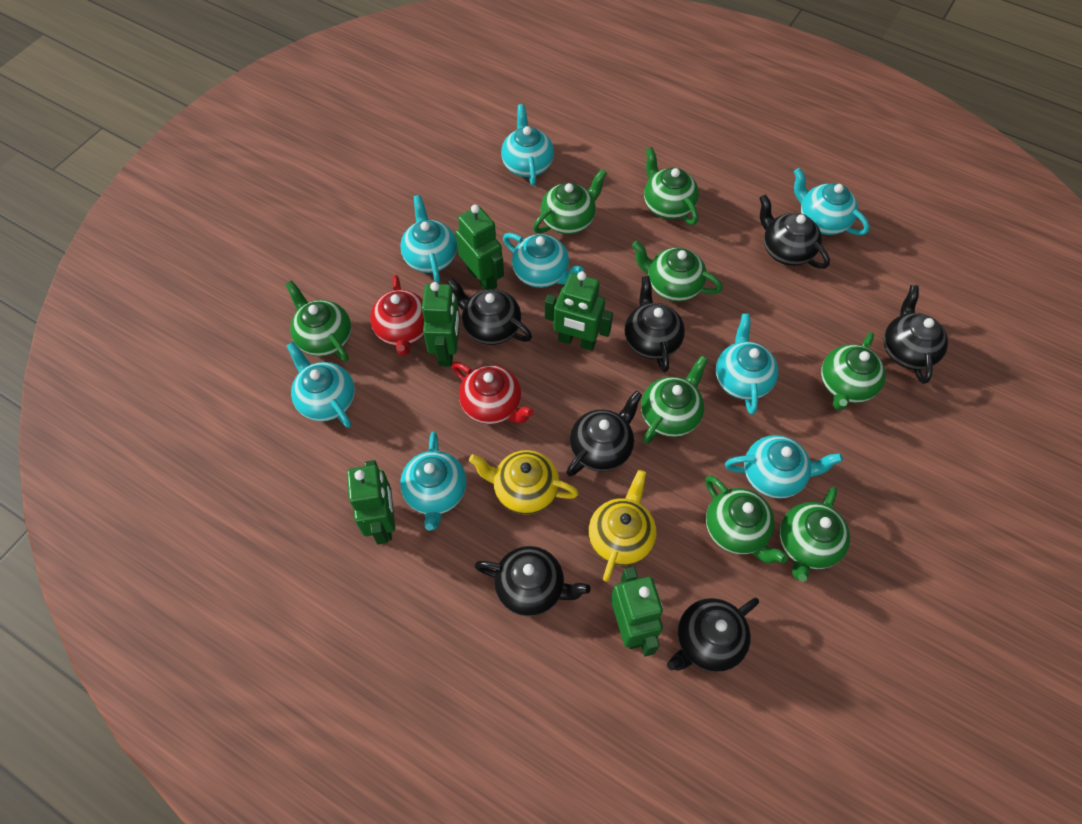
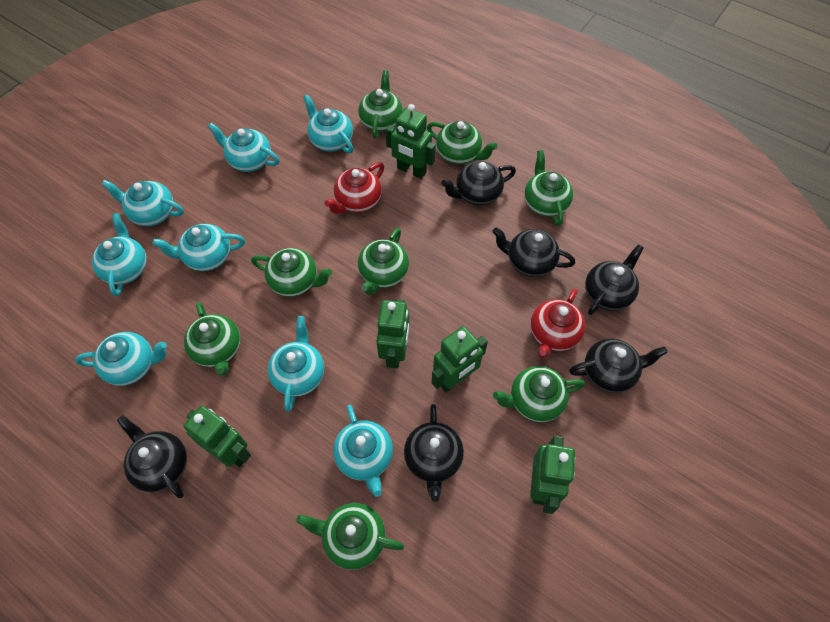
black teapot: [447,278,532,345] [474,546,591,616] [566,391,642,476] [624,276,685,373] [667,598,759,672] [759,195,830,269] [884,285,948,384] = 7 -> [117,415,187,498] [404,404,464,502] [441,161,516,206] [492,227,575,277] [570,338,668,393] [585,244,644,315] = 6
yellow teapot: [469,450,579,515] [589,470,656,582] = 2 -> none = 0

